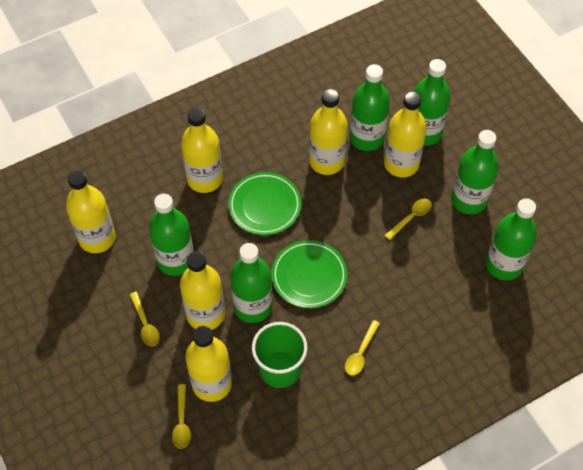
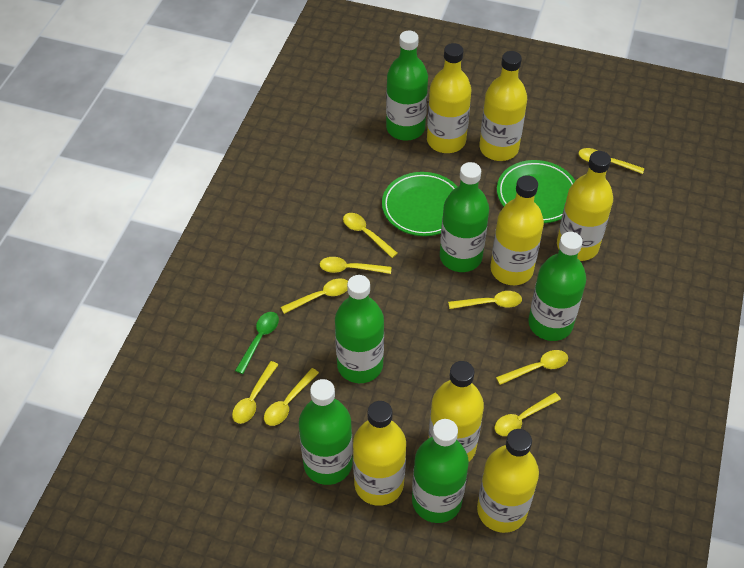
green cup: [252,322,307,388] = 1 -> none = 0
green spoon: none = 0 -> [235,312,279,374] = 1
yellow bottle: [66,170,116,253] [180,251,225,330] [181,108,223,193] [185,326,232,402] [309,89,348,175] [384,92,427,177] = 6 -> [353,401,406,506] [427,43,471,153] [429,361,484,461] [477,429,539,533] [479,51,527,161] [490,175,544,285] [557,151,613,261] = 7
yellow spoon: [130,292,160,346] [172,384,191,449] [345,320,380,375] [384,199,432,240] = 4 -> [232,361,278,424] [264,368,319,426] [281,278,348,314] [320,257,391,274] [343,213,398,258] [448,291,522,309] [495,392,561,436] [496,350,568,385] [579,148,644,174] = 9

